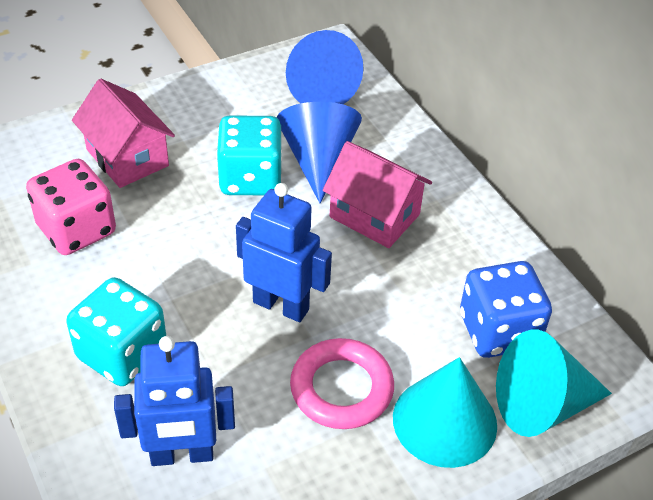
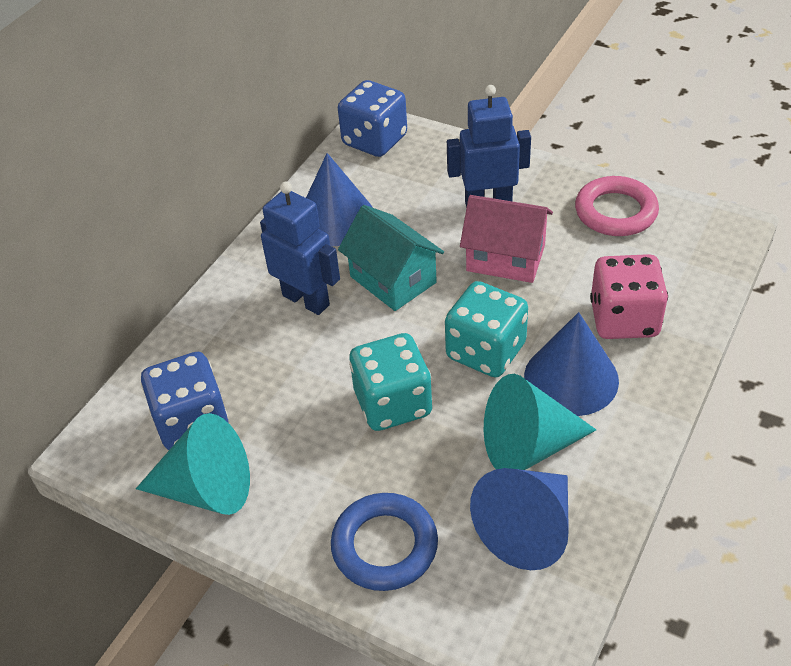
blue cone: [277,102,362,203] [286,30,364,104] = 2 -> [306,153,373,246] [470,468,569,570] [524,312,619,416] = 3
blue dice: [460,261,552,358] = 1 -> [141,352,229,450] [338,80,407,157] = 2
blue ring: none = 0 -> [331,493,438,591] = 1
pink house: [72,79,175,188] [323,141,432,248] = 2 -> [460,195,553,283] = 1
turquoise house: none = 0 -> [338,205,444,311] = 1

